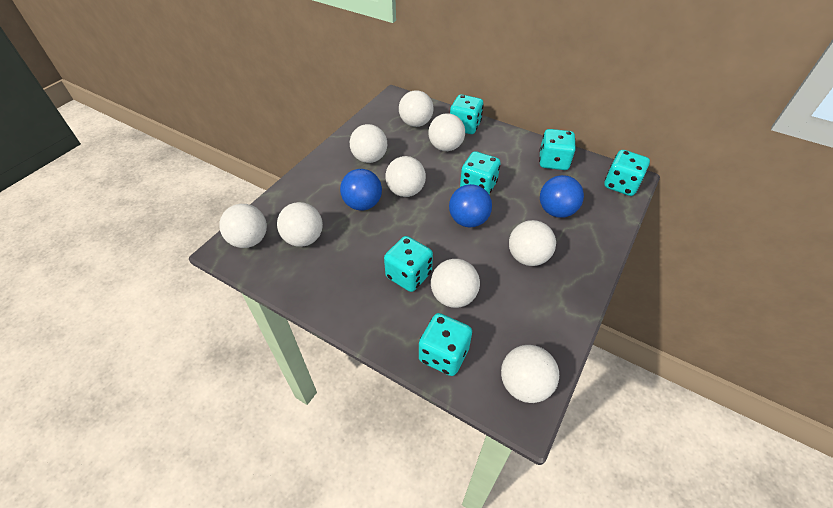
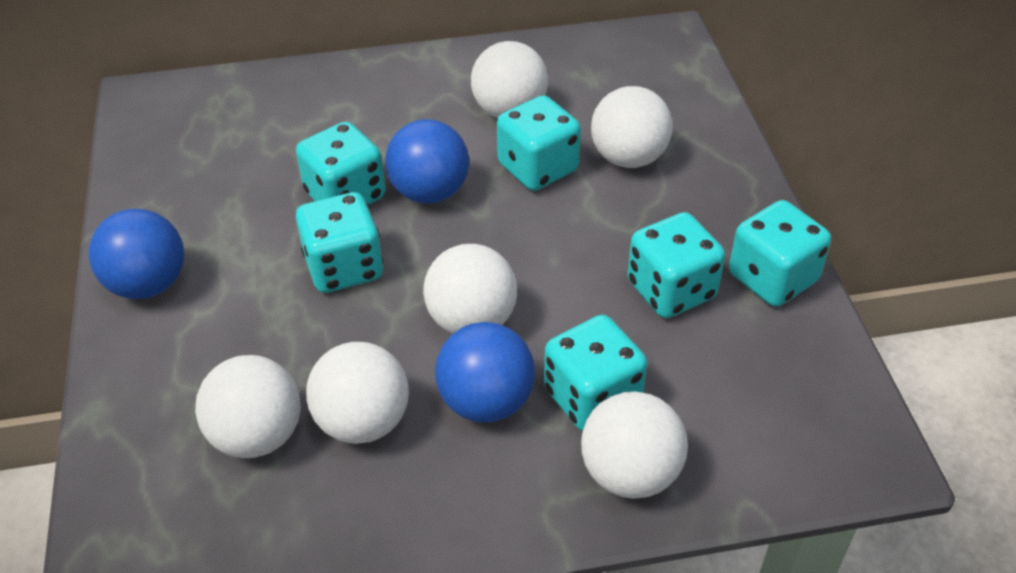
white ball: [219,204,267,248] [277,202,323,247] [350,124,387,163] [386,156,426,197] [399,90,434,127] [428,113,465,151] [431,259,480,308] [501,345,559,403] [509,220,556,266] = 9 -> [195,355,301,458] [306,342,409,444] [423,244,517,334] [471,41,548,118] [581,391,688,499] [591,86,673,168] = 6

